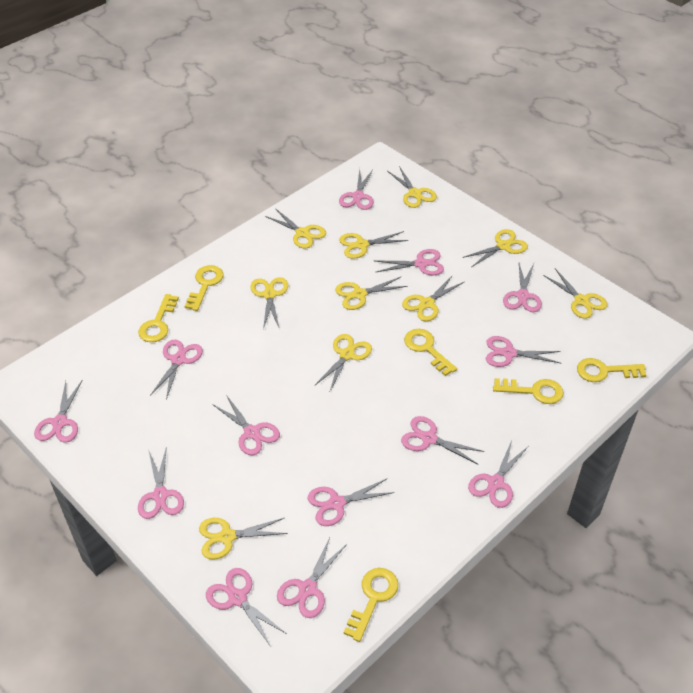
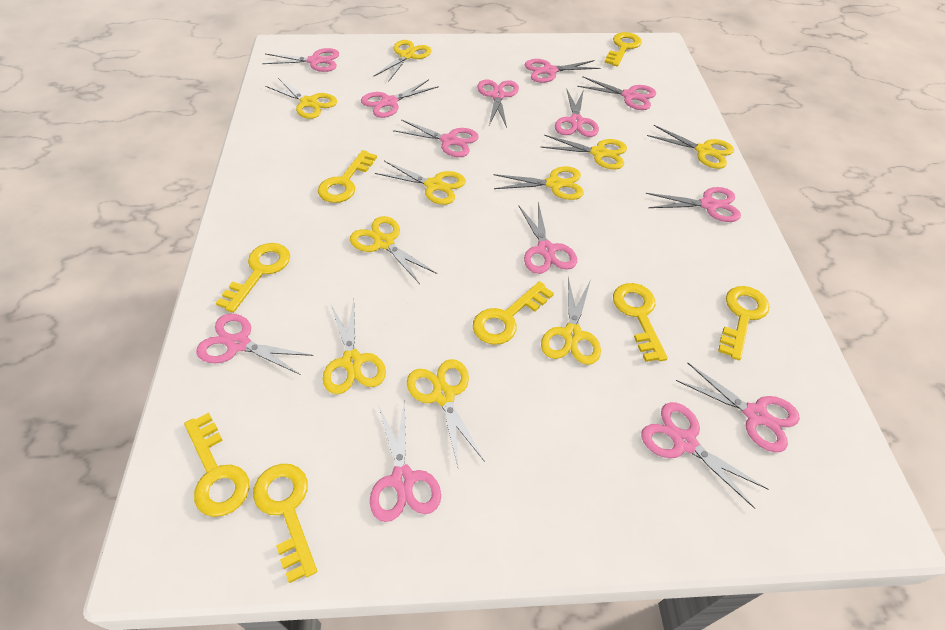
yellow key: [138,294,179,342] [185,265,224,311] [344,568,398,642] [404,329,457,376] [493,378,564,404] [577,358,647,382] = 6 -> [184,413,250,517] [216,243,290,313] [253,464,317,583] [318,150,377,203] [473,281,554,345] [604,32,642,66] [613,283,668,362] [718,286,769,360] = 8

